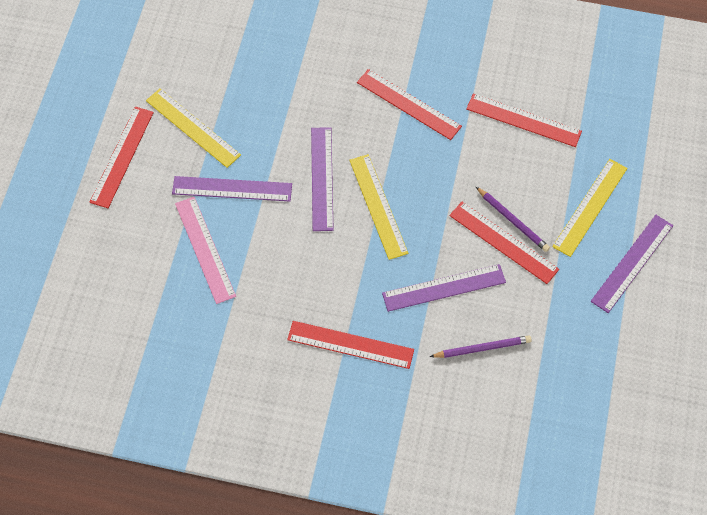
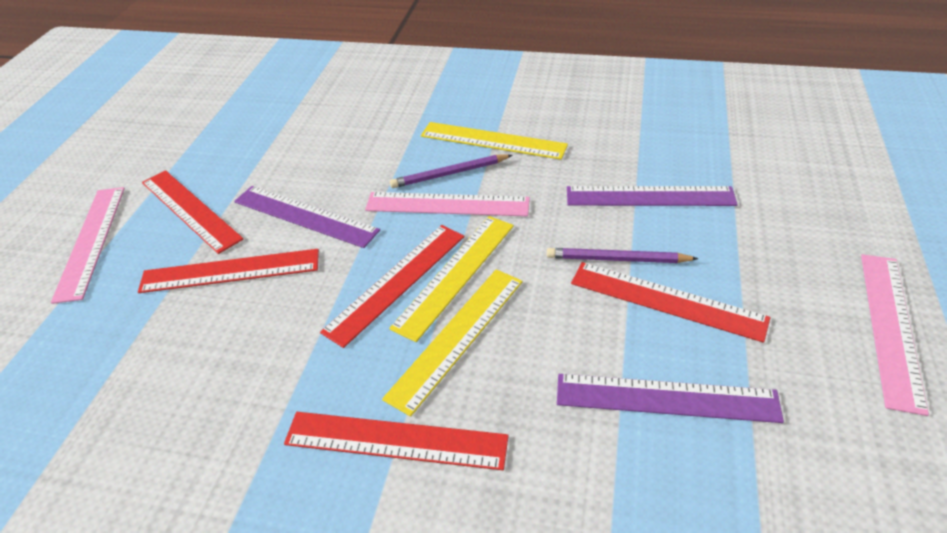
pink ruler: [175,197,236,304] = 1 -> [51,187,125,304] [365,192,530,216] [861,254,929,416] = 3
purple ruler: [172,176,292,201] [311,127,334,231] [382,264,506,312] [591,215,673,313] = 4 -> [234,186,380,248] [557,374,784,423] [567,186,738,206] = 3

